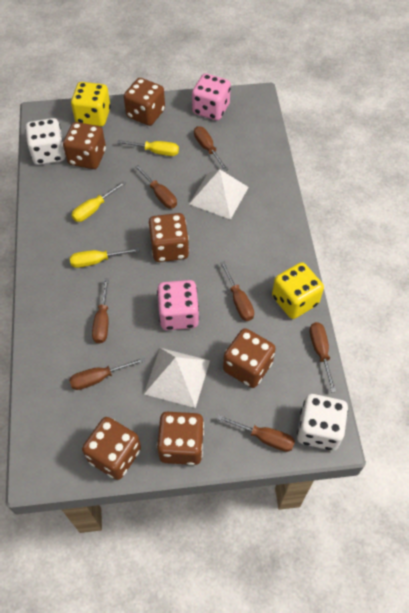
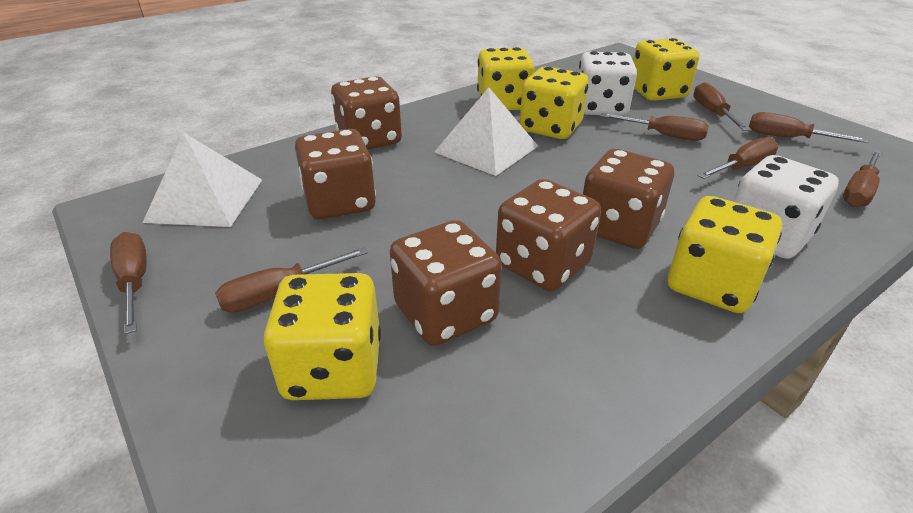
brown dice: [63,122,106,169] [82,417,141,480] [124,78,165,126] [148,213,189,262] [157,412,204,465] [223,328,276,388] = 6 -> [295,129,376,220] [331,76,402,150] [390,220,502,346] [496,179,601,291] [583,149,674,249] = 5
pink dice: [157,280,199,330] [192,73,231,121] = 2 -> none = 0
yellow dice: [71,82,111,127] [272,262,324,319] = 2 -> [264,273,381,400] [477,47,535,110] [520,66,589,139] [633,38,699,101] [668,196,782,313] = 5
yellow screwdriver: [70,247,139,268] [72,181,126,222] [117,140,179,156] = 3 -> none = 0

